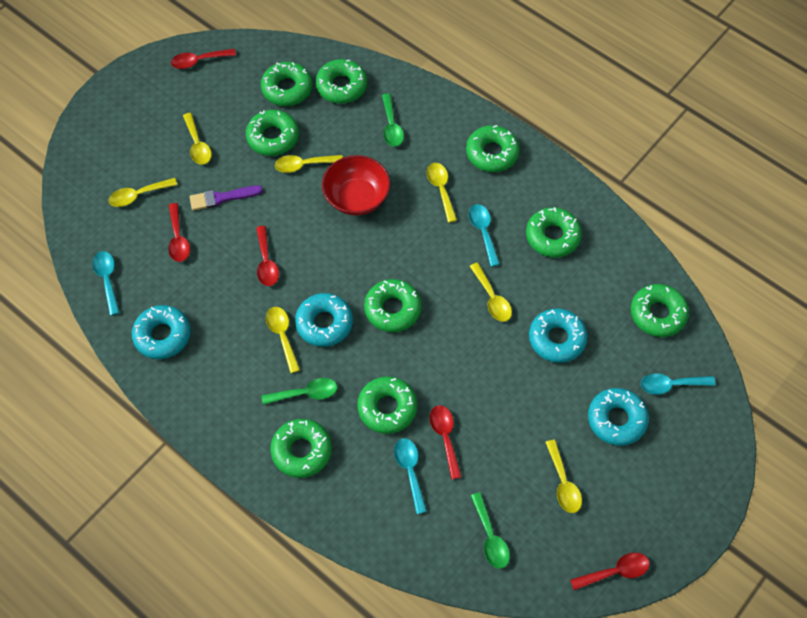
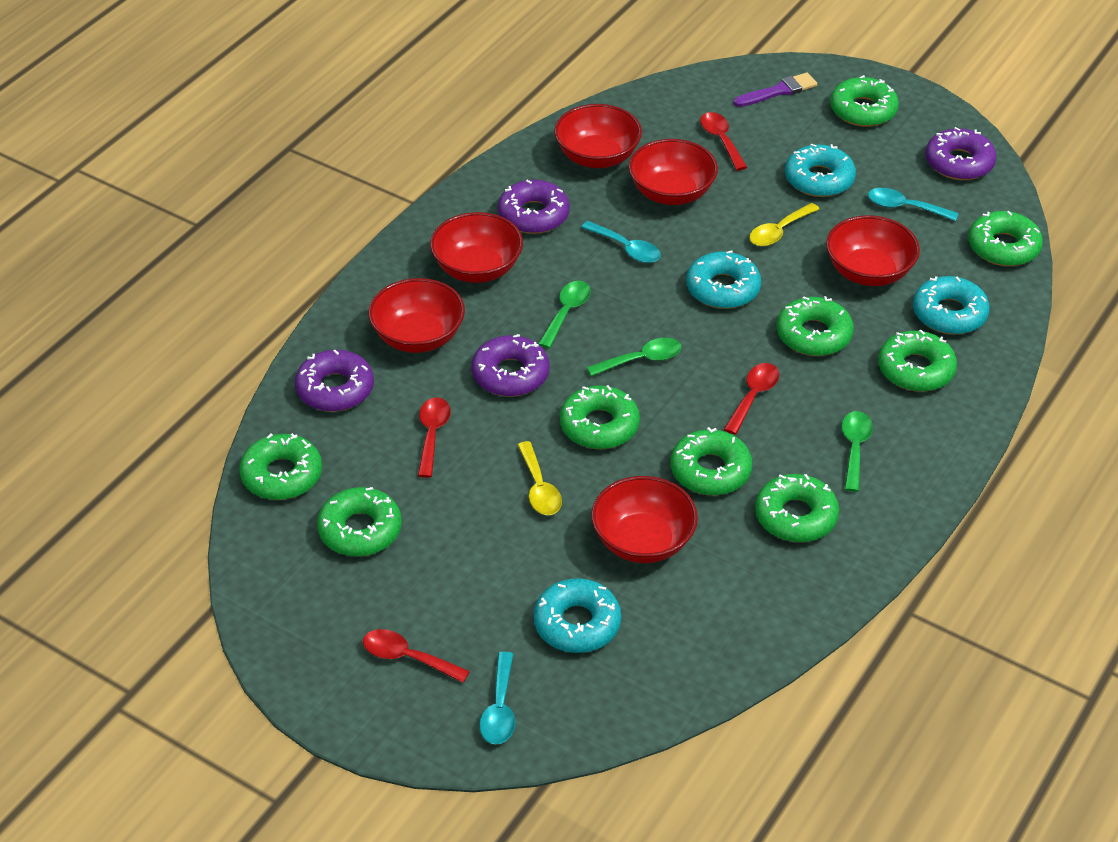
purple donut: none = 0 -> [295,350,374,412] [472,334,549,396] [498,180,570,234] [925,127,996,180] = 4
red bowl: [322,155,391,215] = 1 -> [369,278,465,353] [430,212,523,283] [554,104,642,168] [591,476,698,563] [629,139,718,205] [826,215,920,286] = 6
red spoon: [168,203,190,262] [171,49,236,69] [256,226,279,286] [430,405,462,480] [570,552,650,590] = 5 -> [363,629,470,683] [418,397,450,478] [700,112,747,171] [724,363,779,435] = 4
turquoise spoon: [92,251,120,316] [394,438,427,514] [469,204,500,267] [641,373,716,395] = 4 -> [480,652,515,745] [581,221,661,263] [868,188,959,221] = 3
yellow spoon: [108,178,177,207] [183,113,212,165] [266,307,300,373] [275,155,343,173] [427,163,457,223] [470,262,512,322] [545,440,582,513] = 7 -> [517,441,562,515] [749,203,819,246] = 2

